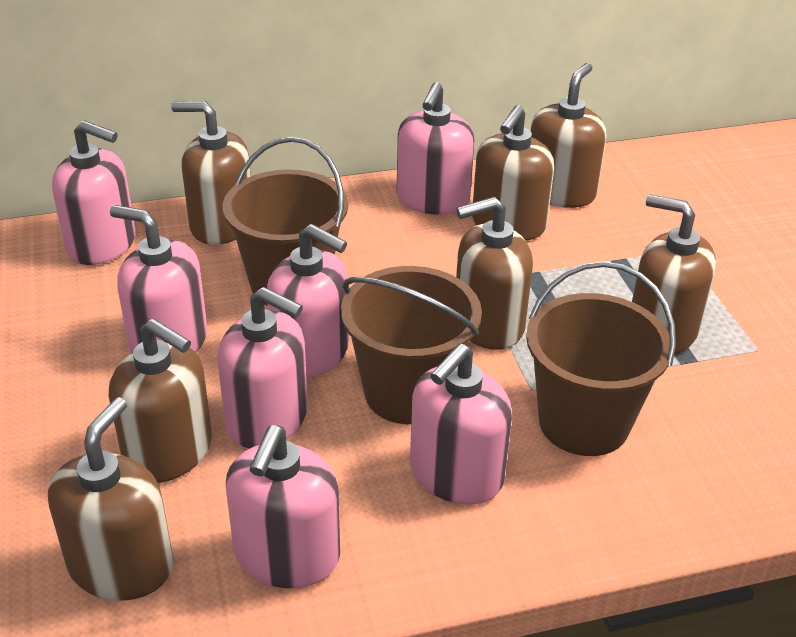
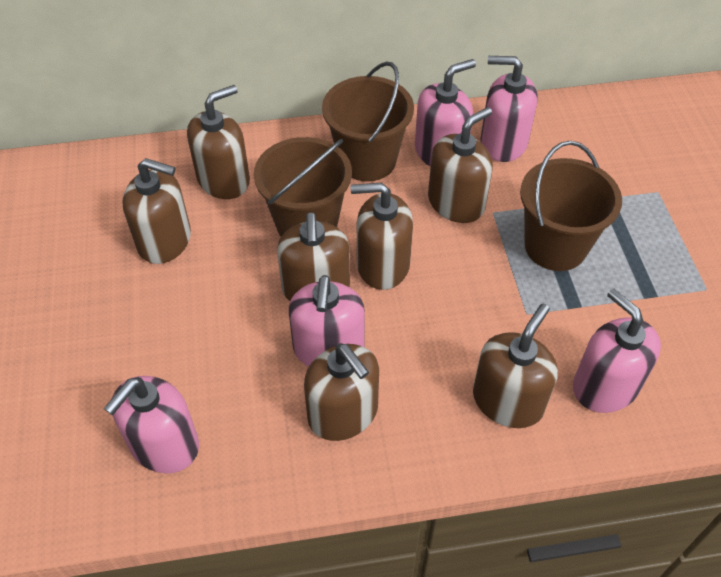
pink soap dispenser: [52,120,136,265] [110,205,208,353] [217,287,308,448] [226,425,340,588] [267,224,349,378] [397,82,474,215] [410,343,512,504] = 7 -> [103,376,199,474] [289,275,365,367] [415,59,476,167] [480,56,538,162] [573,289,661,413] = 5

